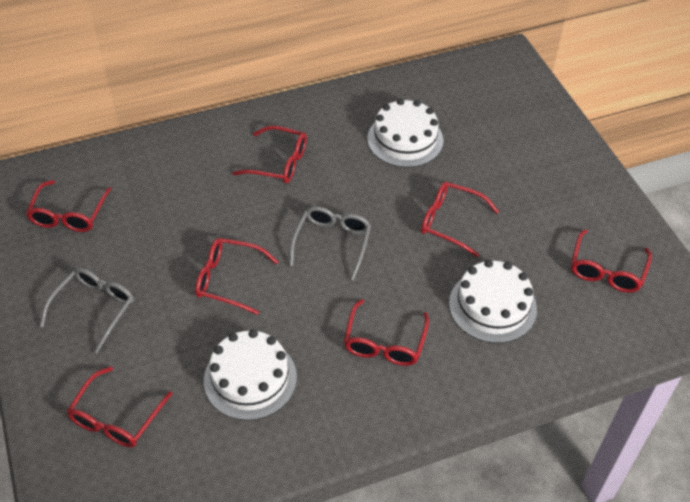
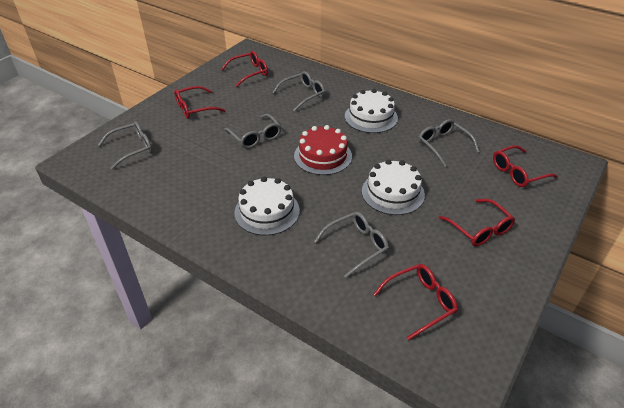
grey glasses: [40,268,134,354] [289,206,371,280] = 2 -> [98,121,152,170] [224,114,281,149] [272,71,325,111] [314,212,389,278] [418,119,480,167] = 5
red cake: none = 0 -> [294,125,352,175] = 1
red glasses: [26,180,112,232] [66,366,173,447] [195,238,278,315] [232,125,307,183] [344,299,429,366] [421,182,499,257] [571,229,652,293] = 7 -> [174,86,225,119] [221,51,268,87] [373,264,458,341] [439,199,515,246] [493,145,558,187] = 5

